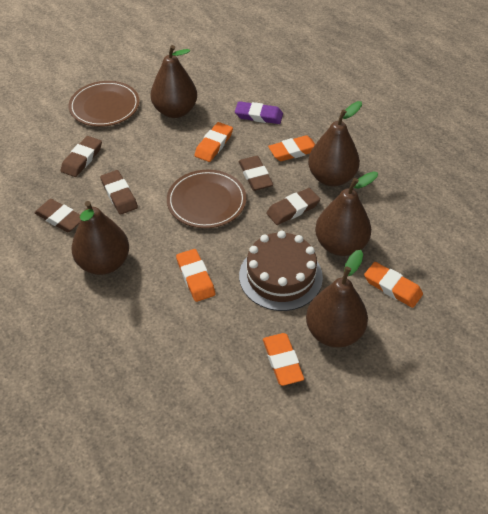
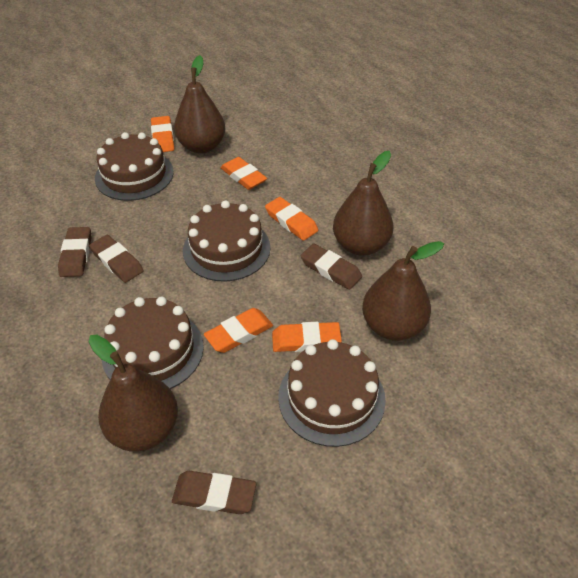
brown cake: [239,231,323,311] = 1 -> [95,132,174,201] [102,296,204,389] [183,201,270,282] [278,339,386,447] = 4
brown eraser: [35,199,81,232] [61,136,102,177] [100,170,138,215] [239,156,273,191] [266,188,320,225] = 5 -> [58,227,92,277] [89,235,144,283] [172,471,257,514] [301,243,362,290] = 4
brown pear: [71,201,129,275] [151,45,197,118] [306,250,368,347] [308,101,362,186] [315,172,378,256] = 5 -> [89,335,178,452] [174,55,225,153] [333,151,393,256] [362,241,444,341] = 4
brown plate: [69,81,140,127] [167,170,246,228] = 2 -> none = 0
purple eraser: [235,101,283,124] = 1 -> none = 0

